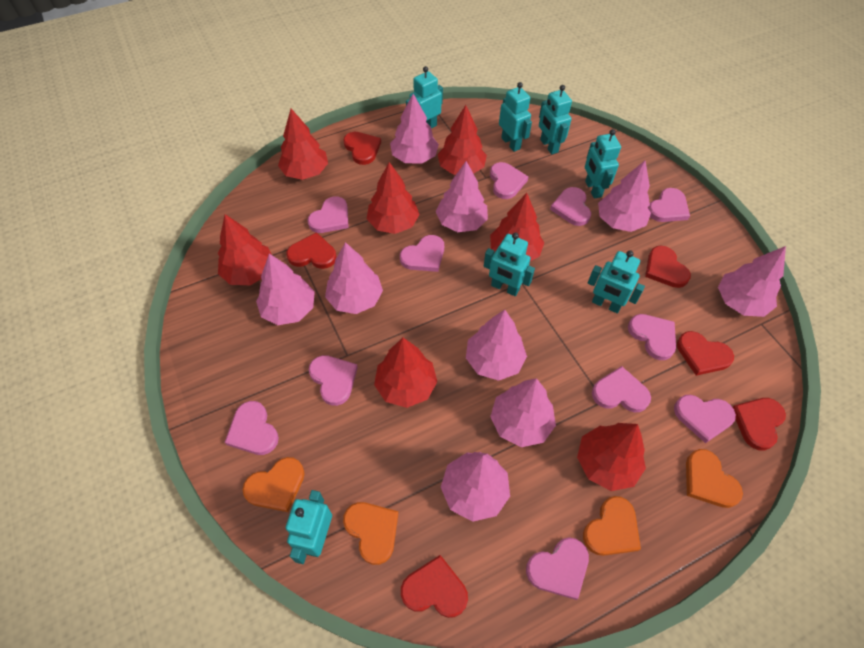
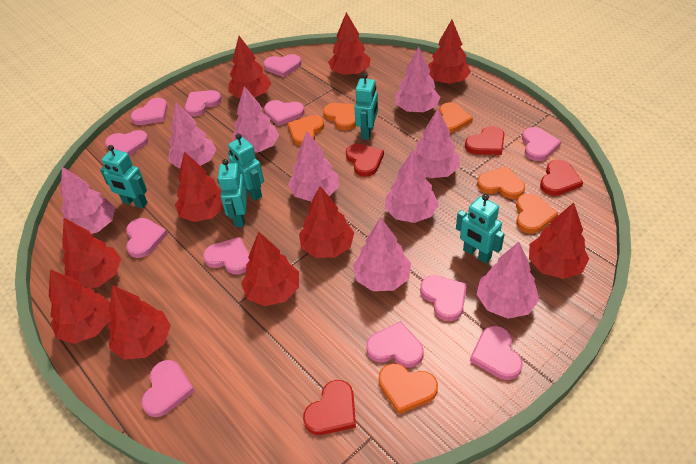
orange heart: [243,457,305,512] [343,502,398,565] [583,496,641,556] [686,449,743,508] = 4 -> [288,115,324,146] [323,103,356,131] [379,363,438,414] [439,102,473,133] [477,166,525,199] [516,193,558,234] = 6
pink heart: [225,401,279,455] [308,196,349,233] [309,355,358,406] [400,235,444,272] [490,162,529,199] [526,538,589,600] [550,187,591,226] [592,366,651,412] [628,314,676,360] [648,188,690,222] [674,395,736,443] = 11 -> [105,130,149,156] [126,218,168,258] [131,98,168,125] [141,360,195,417] [185,90,222,117] [203,237,250,275] [263,54,301,77] [264,100,305,126] [366,321,424,368] [420,275,467,321] [470,326,523,380] [522,127,561,161] = 12
red heart: [286,232,336,269] [343,132,381,165] [401,555,468,618] [645,246,691,288] [677,331,734,376] [733,398,786,450] = 6 -> [303,380,356,435] [346,144,384,177] [465,126,505,155] [540,160,583,196] = 4
red tree: [218,214,272,285] [278,109,328,180] [367,162,420,234] [374,338,437,408] [438,105,487,175] [490,193,544,261] [577,423,646,491] = 7 -> [49,269,111,344] [62,218,121,288] [108,285,171,360] [175,151,224,222] [228,36,271,98] [241,231,299,306] [299,186,354,258] [328,12,370,75] [428,20,471,84] [529,203,589,279] = 10
turquoise robot: [286,490,332,564] [406,66,443,128] [484,233,535,296] [499,82,532,152] [539,85,572,154] [585,129,621,198] [588,250,645,313] = 7 -> [100,145,148,208] [218,159,247,227] [228,134,264,201] [354,73,378,140] [456,194,505,263] = 5

